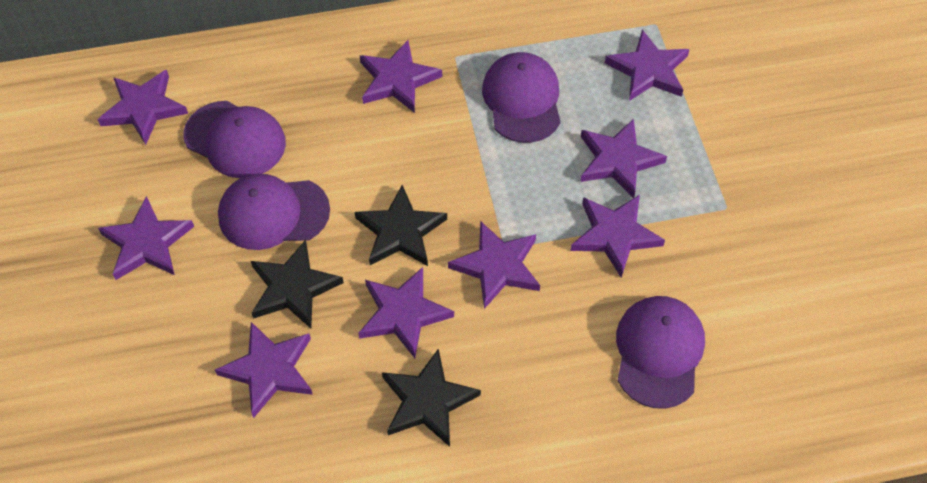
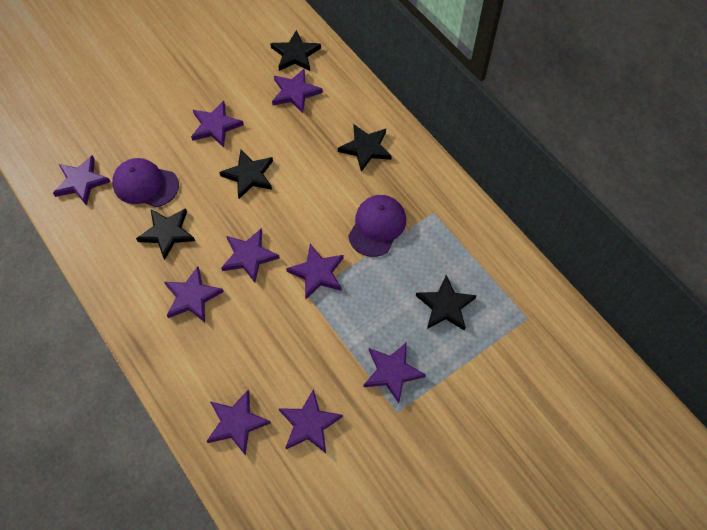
black star: [251,240,344,328] [355,185,447,266] [382,349,481,447] = 3 -> [136,208,195,260] [219,150,273,199] [270,30,321,71] [338,124,392,172] [416,275,477,331] = 5
purple cap: [183,101,286,178] [218,174,330,250] [482,52,561,143] [616,296,705,409] = 4 -> [112,158,179,207] [348,195,406,257] = 2

